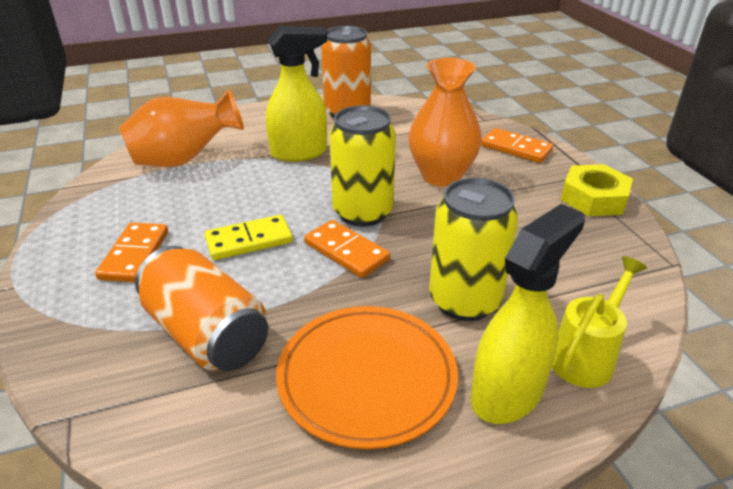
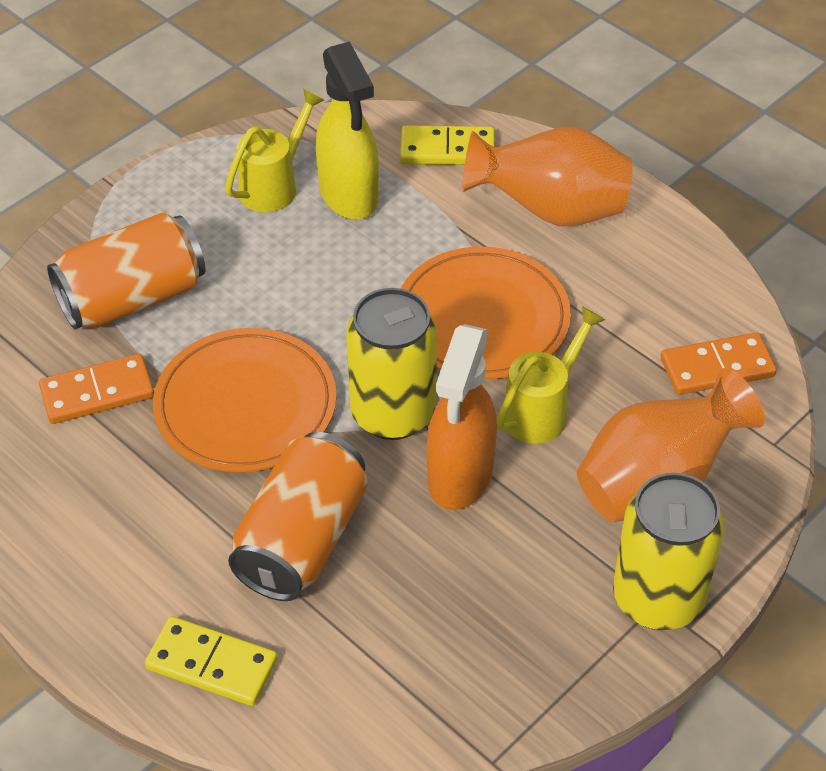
orange domino: [95,222,168,282] [304,220,390,278] [481,128,554,163] = 3 -> [39,354,154,424] [661,332,777,395] = 2
orange plate: [276,306,458,449] = 1 -> [153,328,337,472] [401,247,571,379] = 2
orange spray bottle: none = 0 -> [427,324,497,510] = 1
yellow domino: [204,215,293,260] = 1 -> [145,616,277,706] [400,125,495,165] = 2
yellow nut: [561,164,633,216] = 1 -> none = 0
yellow spray bottle: [266,26,327,162] [471,204,585,424] = 2 -> [316,41,379,220] = 1
yellow watering can: [552,256,647,388] = 1 -> [225,89,324,212] [496,306,605,444] = 2

